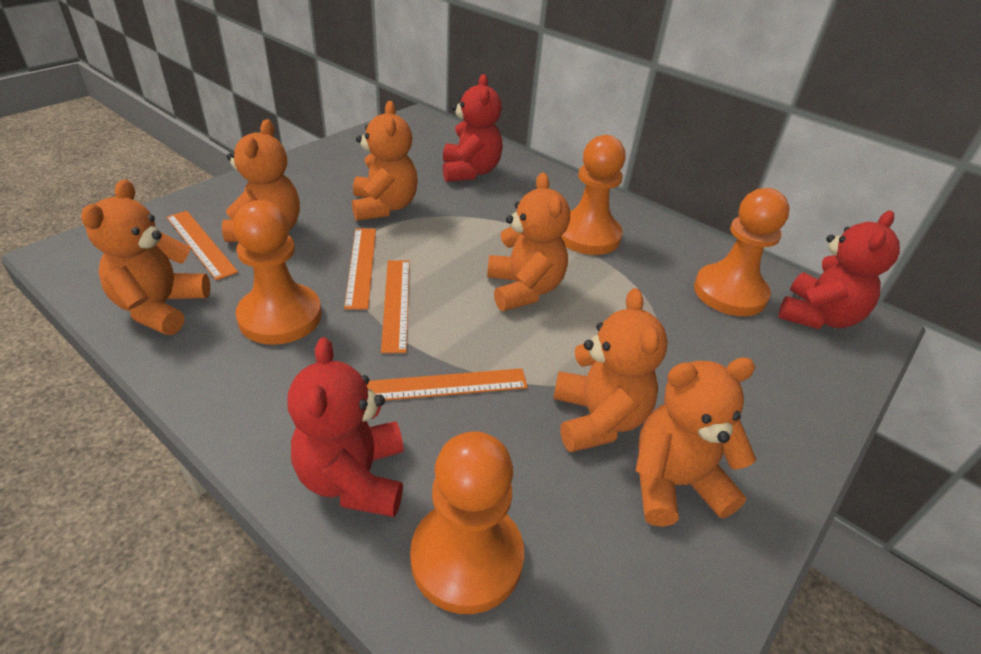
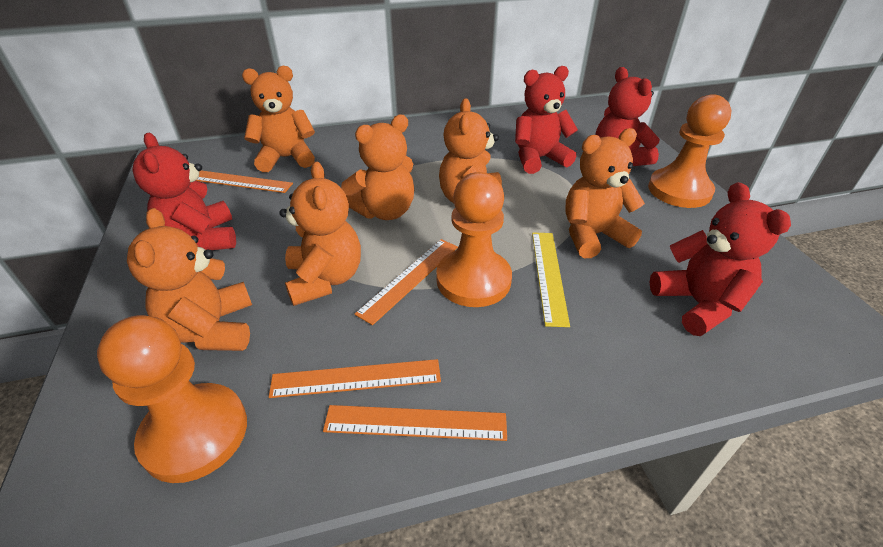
orange pawn: [233,200,322,345] [410,431,524,614] [561,135,626,255] [694,188,790,316] = 4 -> [97,315,247,483] [436,172,512,307] [648,94,731,208] = 3
red teddy bear: [288,337,404,517] [443,74,503,182] [779,210,900,329] = 3 -> [132,133,236,250] [515,66,578,174] [595,67,660,166] [649,182,791,336] = 4
yellow ruler: none = 0 -> [532,233,570,327] = 1

